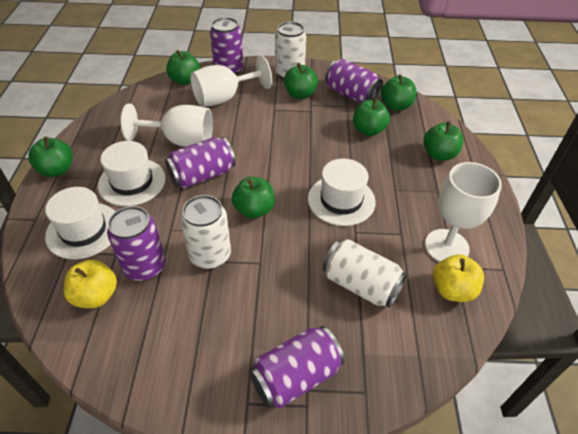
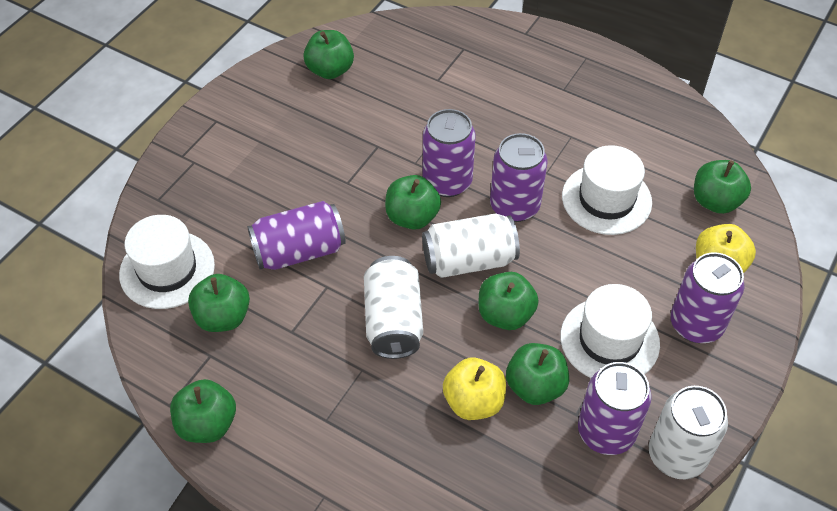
white goblet: [121,103,213,147] [190,55,272,107] [425,162,502,262] = 3 -> none = 0

